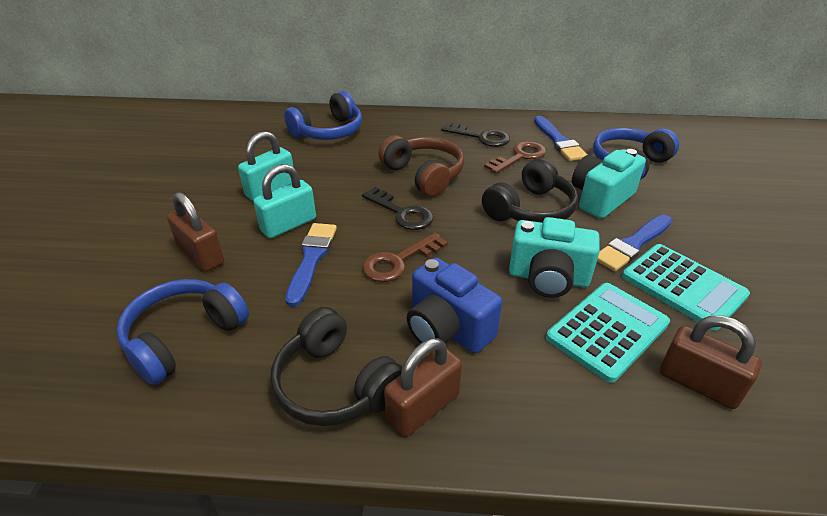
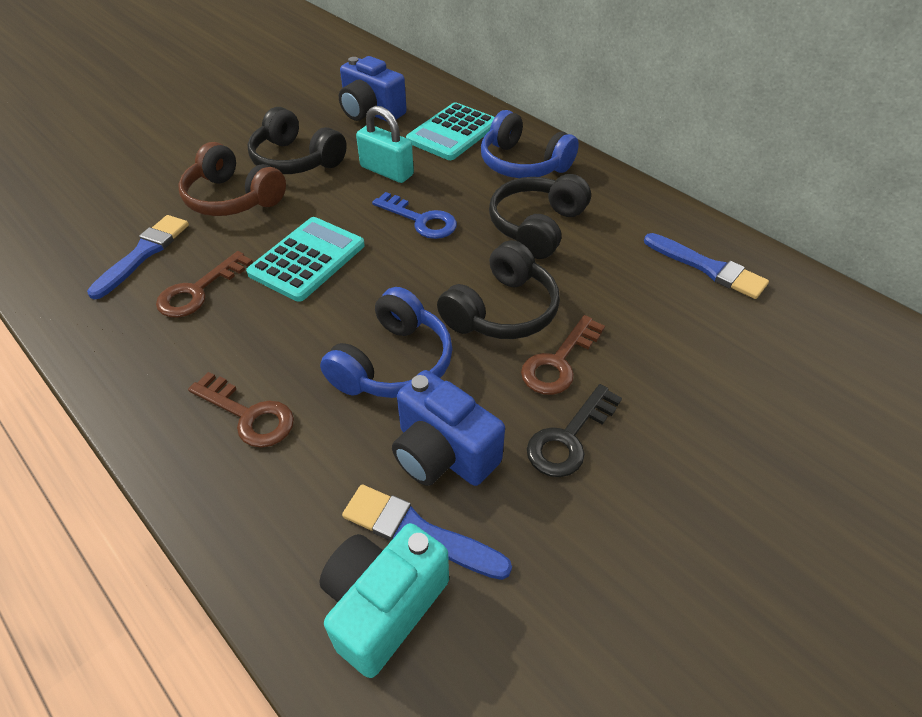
black headphones: [270,307,403,426] [482,158,578,223] = 2 -> [247,107,347,174] [437,240,560,339] [489,174,591,259] = 3
black key: [362,187,434,230] [441,122,510,147] = 2 -> [527,384,622,477] = 1
blue camera: [407,258,502,353] = 1 -> [339,56,407,121] [392,370,505,486] = 2
blue headphones: [116,279,249,385] [284,91,362,140] [593,128,679,180] = 3 -> [320,287,453,398] [481,110,579,178] = 2
blue key: none = 0 -> [372,192,457,239] = 1
brown key: [362,233,448,282] [484,141,546,174] = 2 -> [156,251,253,318] [188,372,294,448] [521,315,605,395] = 3
brown padlock: [167,192,224,272] [384,338,462,437] [660,316,762,409] = 3 -> none = 0
turquoise camera: [509,217,600,298] [572,149,646,219] = 2 -> [319,523,449,678] = 1
turquoise padlock: [238,131,294,201] [253,164,316,238] = 2 -> [356,106,414,183] = 1

